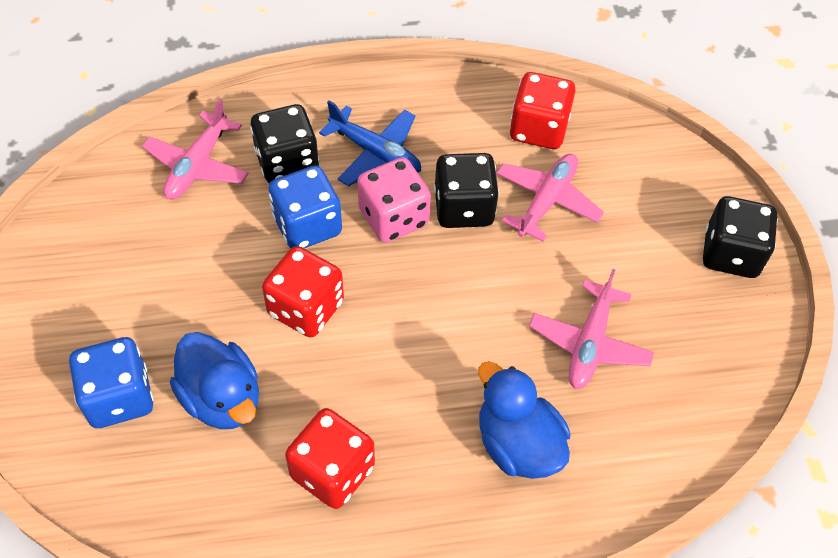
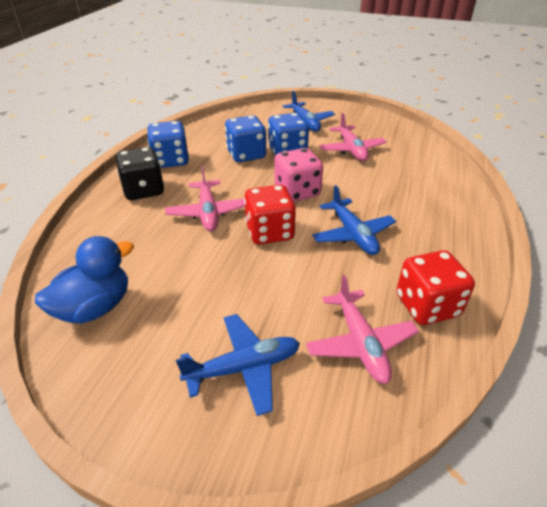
black dice: [250,104,319,183] [434,153,499,228] [703,196,778,278] = 3 -> [116,147,164,200] = 1
blue dice: [69,337,154,428] [268,165,342,248] = 2 -> [147,121,189,168] [225,115,266,162] [268,113,309,156] = 3
blue duck: [170,332,259,429] [478,361,570,479] = 2 -> [35,236,134,324] = 1
blue plane: [319,100,421,186] = 1 -> [176,314,300,416] [282,91,335,132] [312,185,396,255] = 3
red dice: [262,246,344,338] [285,408,375,509] [510,72,576,149] = 3 -> [244,185,296,245] [396,250,475,325] = 2

